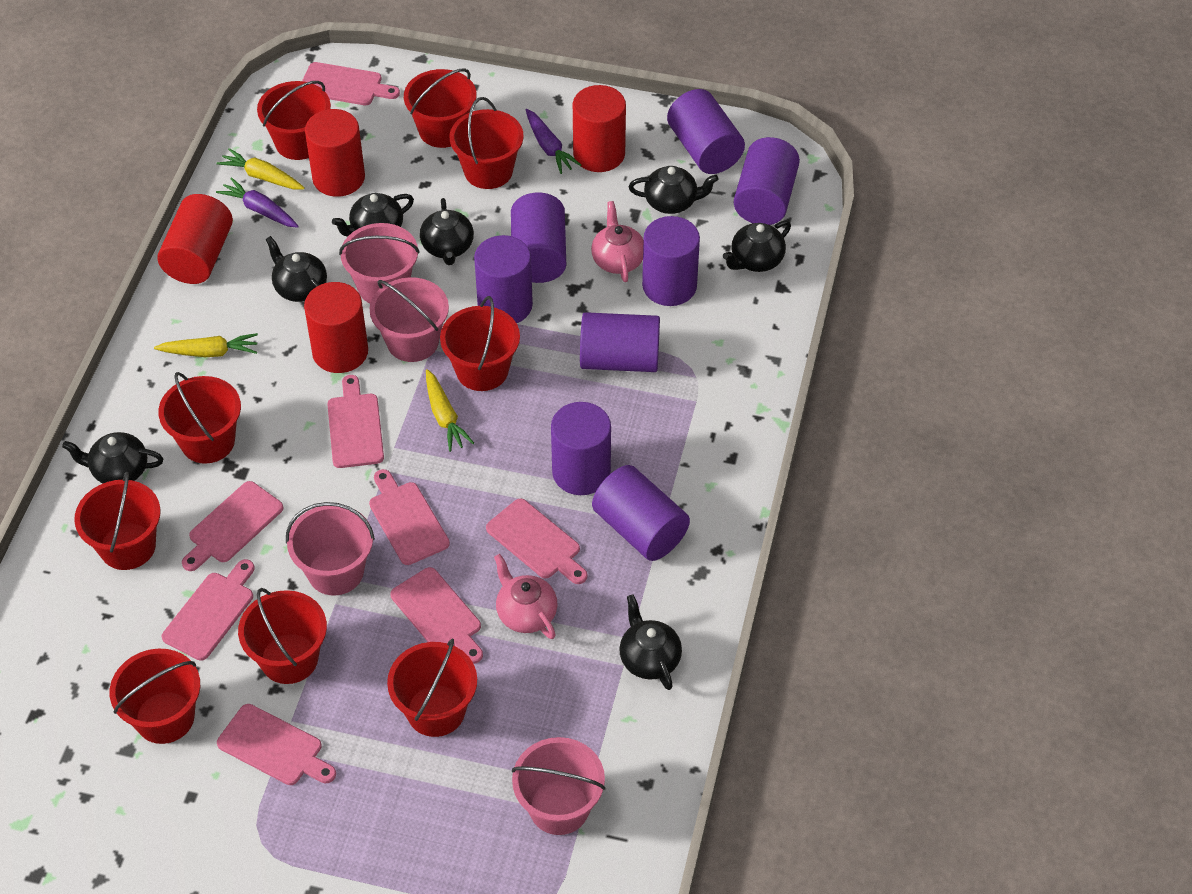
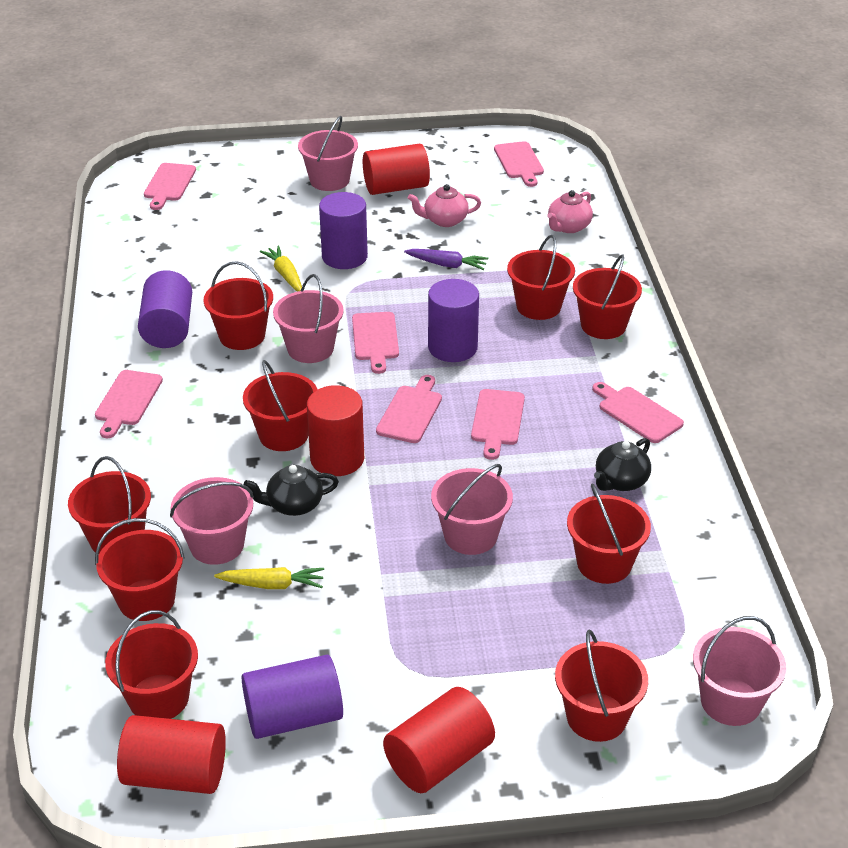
black teapot: [62,432,163,484] [265,236,327,302] [332,193,414,236] [420,198,474,265] [619,594,682,690] [629,166,718,214] [723,220,791,272] = 7 -> [244,465,339,516] [594,438,651,491] = 2
pink bucket: [286,502,375,596] [339,223,420,303] [369,277,449,362] [512,737,606,835] = 4 -> [170,477,254,565] [273,274,344,363] [298,116,358,191] [431,464,513,555] [693,616,786,726] = 5
pink cutting board: [162,559,255,661] [182,481,283,571] [217,704,336,785] [302,62,400,105] [327,375,384,468] [369,469,450,565] [390,567,483,664] [486,498,587,584] = 8 -> [95,370,163,438] [144,163,196,210] [352,312,399,374] [376,375,442,443] [471,389,525,460] [494,141,544,187] [592,382,684,443] = 7
purple carrot: [216,177,299,228] [526,109,581,174] = 2 -> [404,249,488,270] = 1
purple cylinder: [474,235,533,323] [511,192,566,283] [551,402,611,495] [580,312,660,372] [592,465,690,561] [642,216,700,306] [667,89,745,174] [734,137,800,225] = 8 -> [138,270,192,348] [242,655,343,739] [319,192,368,269] [428,279,479,362] = 4
yellow carrot: [154,333,258,357] [216,148,305,189] [426,369,474,452] = 3 -> [214,567,324,589] [260,245,302,291] = 2

